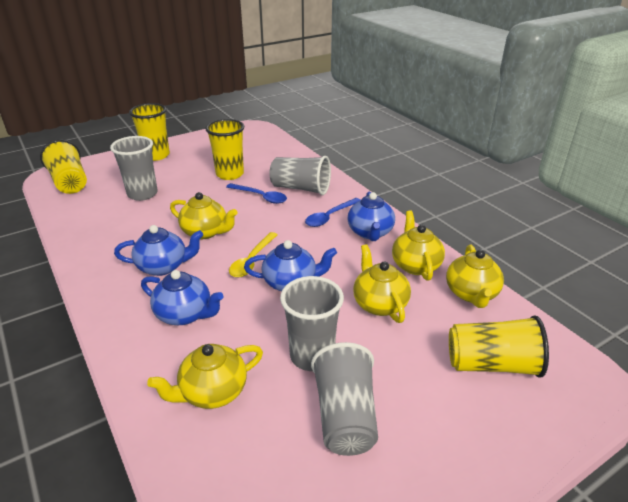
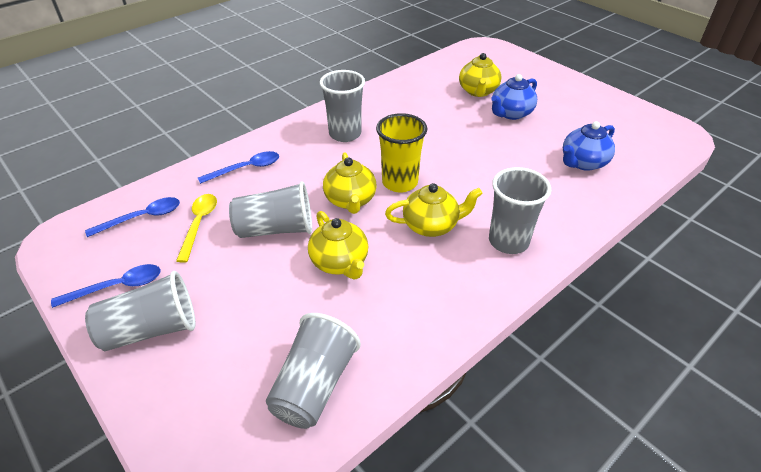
blue spoon: [226,183,287,204] [305,198,360,227] = 2 -> [51,264,161,308] [85,197,180,237] [198,151,279,184] = 3
blue teapot: [114,225,203,276] [141,270,223,325] [244,240,337,291] [348,192,395,241] = 4 -> [491,74,537,120] [563,121,615,171] = 2
grey cup: [110,136,158,201] [269,156,331,195] [280,276,344,371] [311,342,378,456] = 4 -> [85,271,196,351] [229,181,312,238] [266,313,361,429] [320,70,365,142] [489,167,551,254] = 5
yellow cup: [40,140,87,194] [129,103,170,161] [205,119,244,180] [449,315,549,378] = 4 -> [376,113,427,193] = 1
yellow teapot: [147,344,263,409] [170,192,238,239] [353,244,411,323] [392,210,445,281] [446,244,504,308] = 5 -> [308,211,369,279] [323,153,377,214] [385,183,483,237] [459,53,501,97] = 4

